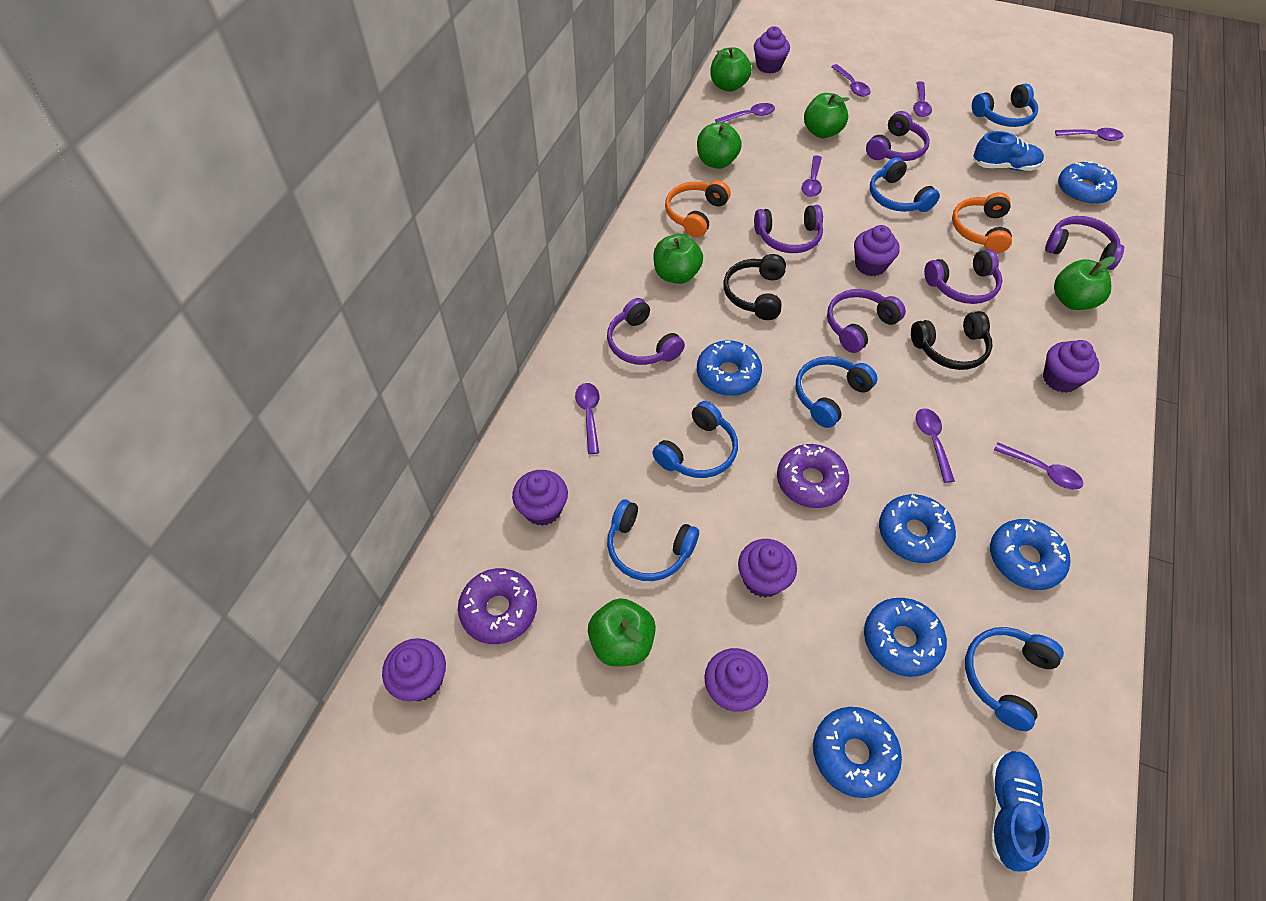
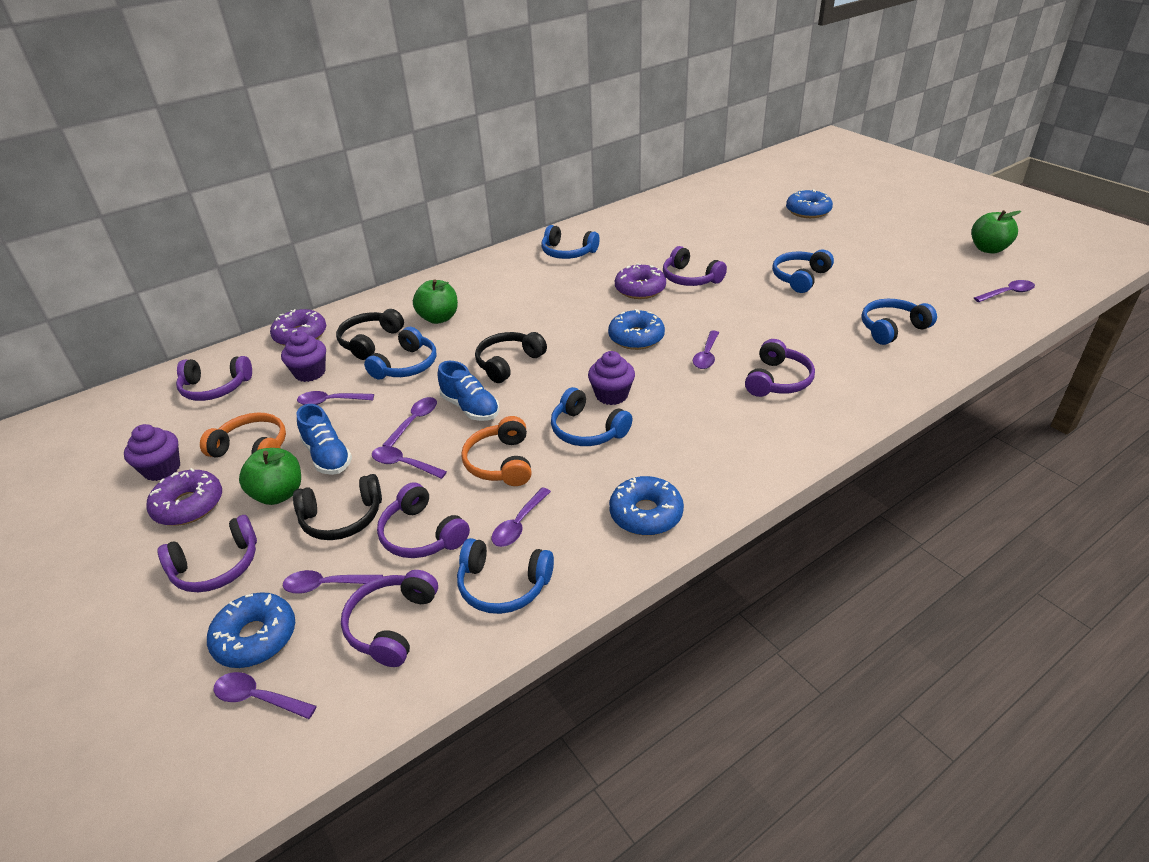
black headphones: [724,254,786,320] [911,311,993,370] = 2 -> [293,474,382,540] [336,309,404,360] [475,332,547,383] = 3
blue donut: [697,340,762,396] [813,707,902,798] [864,598,947,677] [879,494,956,563] [990,519,1070,590] [1058,162,1117,205] = 6 -> [207,592,295,668] [608,309,665,350] [609,476,684,536] [786,189,833,218] = 4
green apple: [588,598,656,667] [653,234,703,284] [697,122,742,169] [710,47,752,92] [804,93,849,138] [1054,256,1115,310] = 6 -> [239,448,301,505] [413,279,458,324] [972,210,1021,254] = 3
purple cupcake: [382,638,446,701] [512,470,568,526] [704,648,768,712] [738,539,797,598] [754,26,790,73] [854,225,900,276] [1043,340,1099,393] = 7 -> [124,424,180,481] [281,331,326,382] [588,351,635,405] = 3
purple donut: [458,568,537,644] [777,444,849,508] = 2 -> [146,468,222,526] [270,309,326,346] [615,263,666,299] = 3

